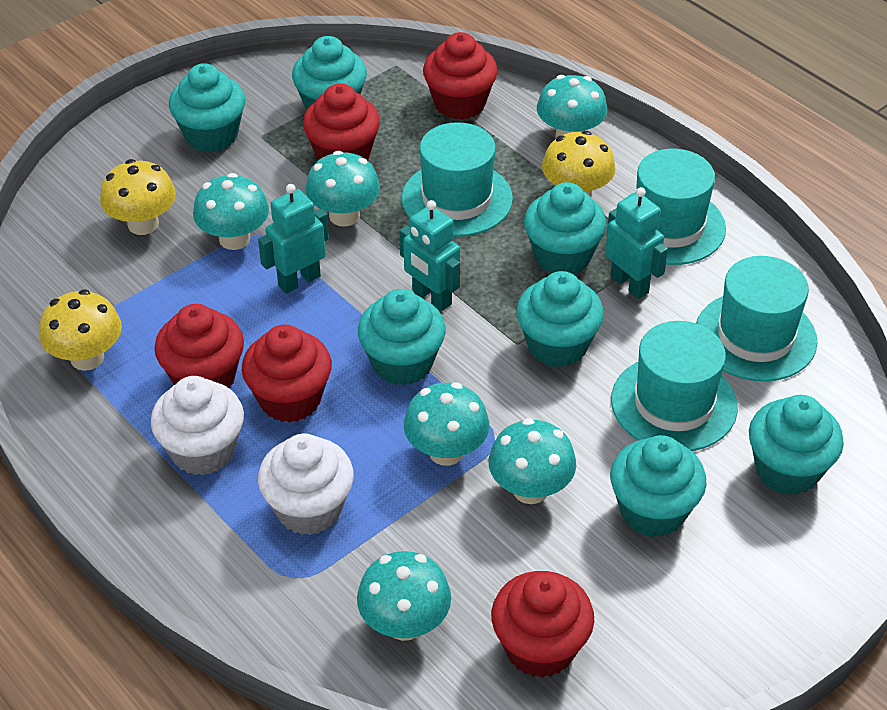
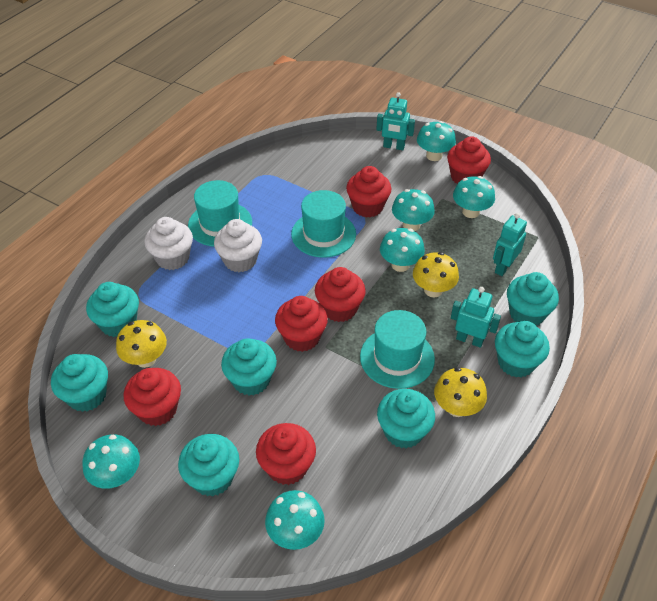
red cupcake: [154,304,244,388] [242,325,332,423] [303,83,380,161] [423,32,498,120] [491,571,594,678] = 5 -> [124,368,181,426] [256,423,316,485] [275,296,328,352] [315,267,366,322] [346,166,391,218] [447,136,491,184] = 6
turquoise hat: [401,122,513,237] [611,321,738,451] [616,149,726,265] [696,256,817,382] = 4 -> [188,180,252,247] [291,190,356,258] [360,310,435,389] = 3

